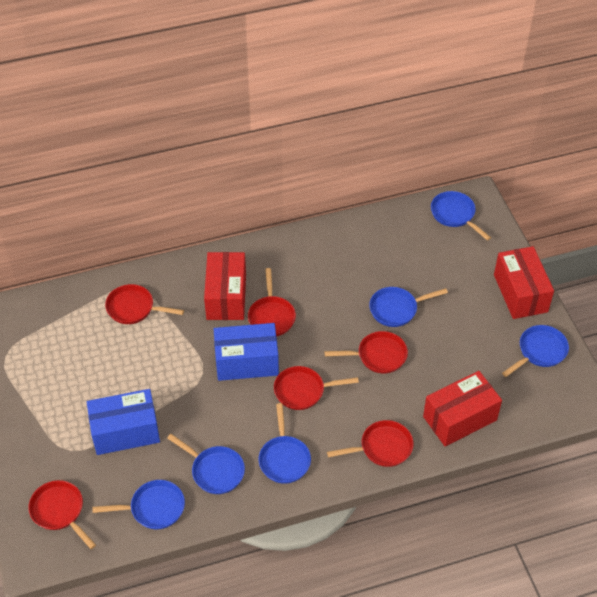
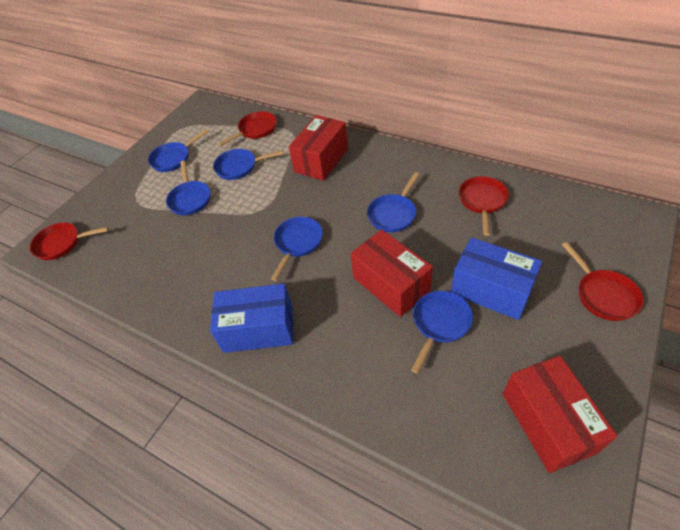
red pan: [28,480,96,549] [105,284,184,324] [248,268,296,336] [274,366,359,410] [324,331,408,373] [327,420,414,467] = 6 -> [30,222,109,260] [218,111,277,147] [459,176,509,236] [562,242,644,321] = 4

